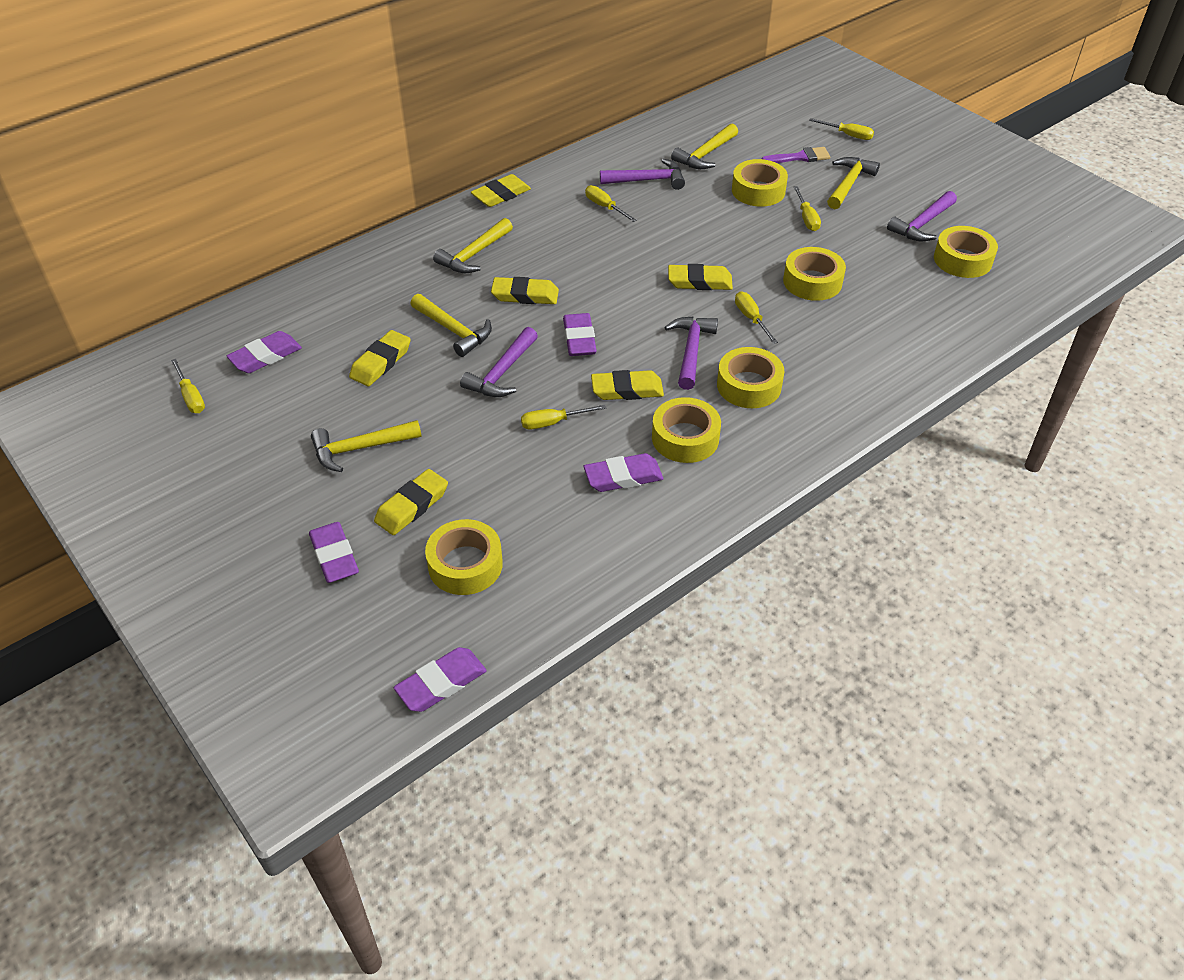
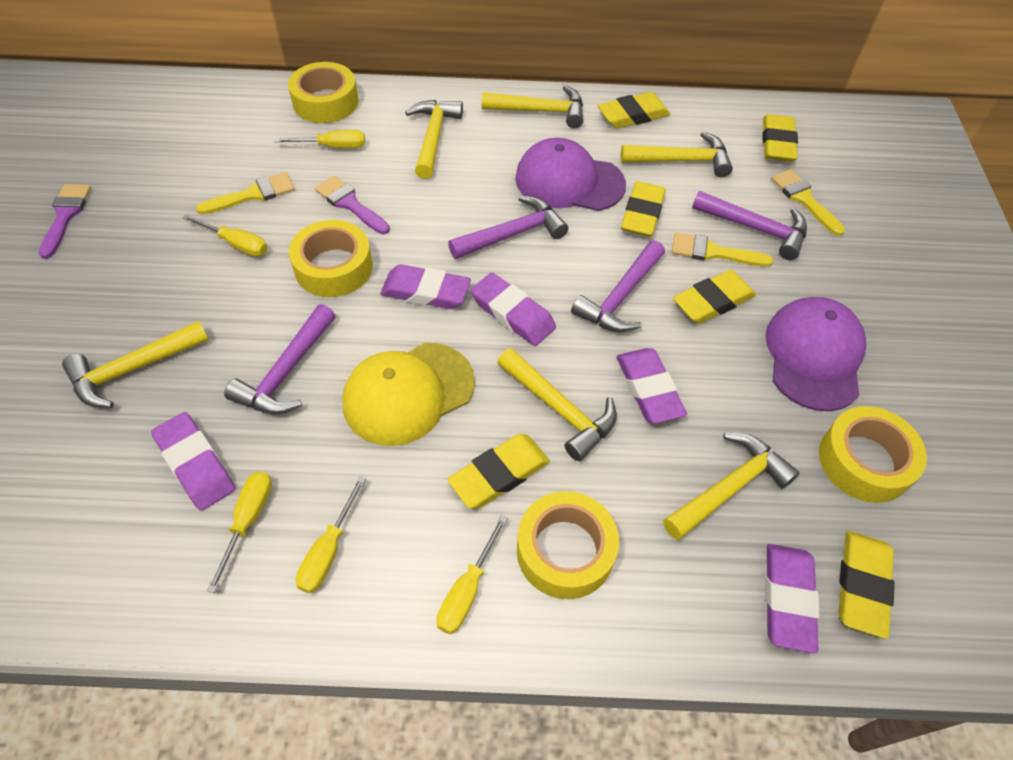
purple brush: [761,147,830,163] = 1 -> [39,184,91,259] [315,176,390,234] = 2
purple cap: none = 0 -> [515,138,626,211] [766,297,866,411] = 2
yellow brush: none = 0 -> [196,172,295,214] [672,232,773,267] [771,169,845,236] = 3
yellow cap: none = 0 -> [342,343,475,446] = 1
yellow hammer: [311,420,422,472] [411,294,492,357] [433,218,513,273] [671,124,738,169] [827,157,880,209] = 5 -> [62,321,209,408] [405,100,463,179] [482,85,583,128] [497,348,617,461] [621,132,733,178] [663,433,800,540] = 6
yellow screwdriver: [171,359,205,413] [521,405,606,429] [585,185,636,222] [735,292,778,344] [794,186,821,231] [809,118,874,140] = 6 -> [182,214,267,257] [207,471,272,593] [274,130,365,148] [296,476,366,593] [436,515,508,634] = 5
yellow tape: [425,519,503,595] [652,397,721,463] [717,347,784,408] [732,159,788,207] [783,247,846,301] [934,226,998,278] = 6 -> [288,62,358,123] [289,220,373,297] [517,491,619,599] [819,406,927,503] = 4

